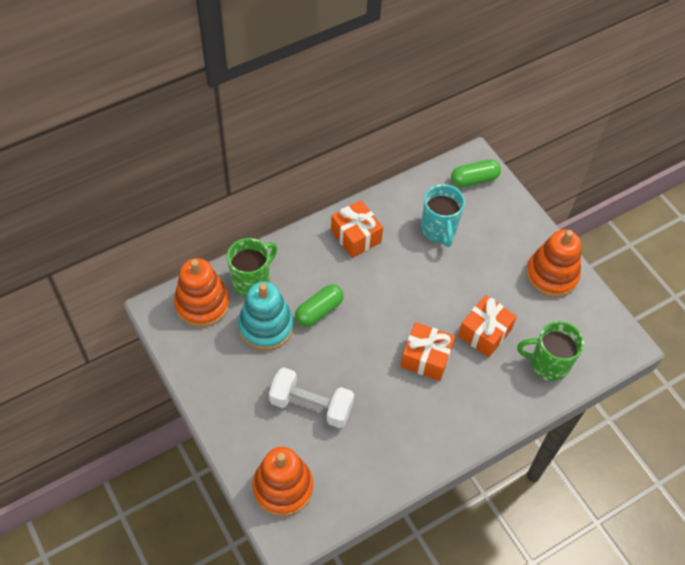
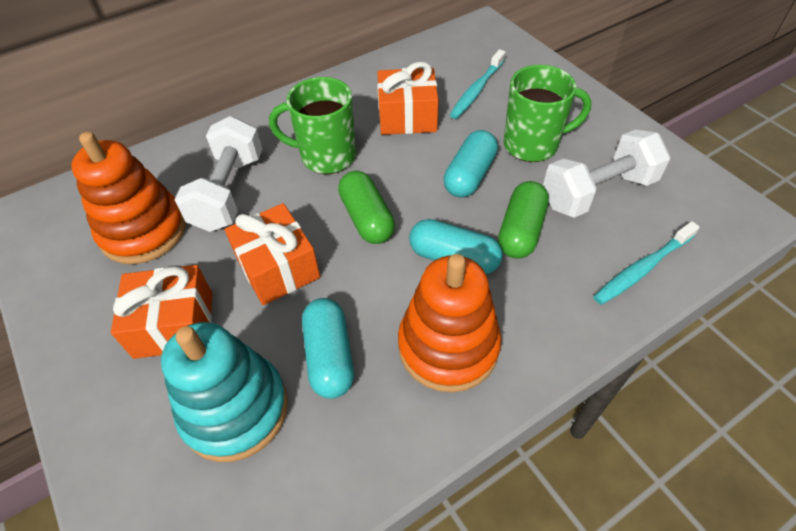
orange stacking toy: [174,258,229,327] [252,447,313,517] [526,230,581,297] = 3 -> [71,132,186,264] [398,254,501,392] = 2
turquoise capsule: none = 0 -> [302,298,354,399] [409,219,503,274] [444,130,498,198] = 3
turquoise mug: [421,184,465,247] = 1 -> none = 0
turquoise toothbrush: none = 0 -> [450,49,505,119] [593,221,700,305] = 2
white dumbbell: [269,367,354,428] = 1 -> [174,116,263,232] [543,129,670,218] = 2

